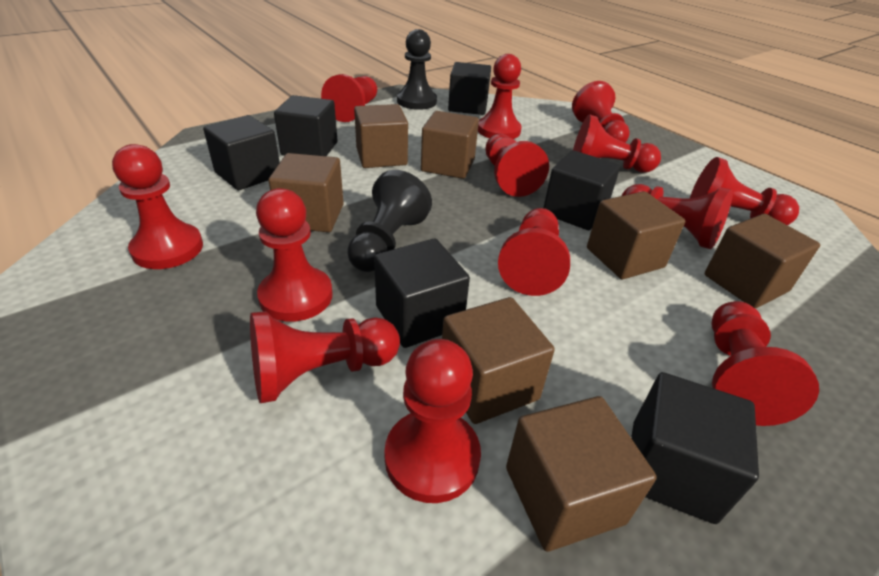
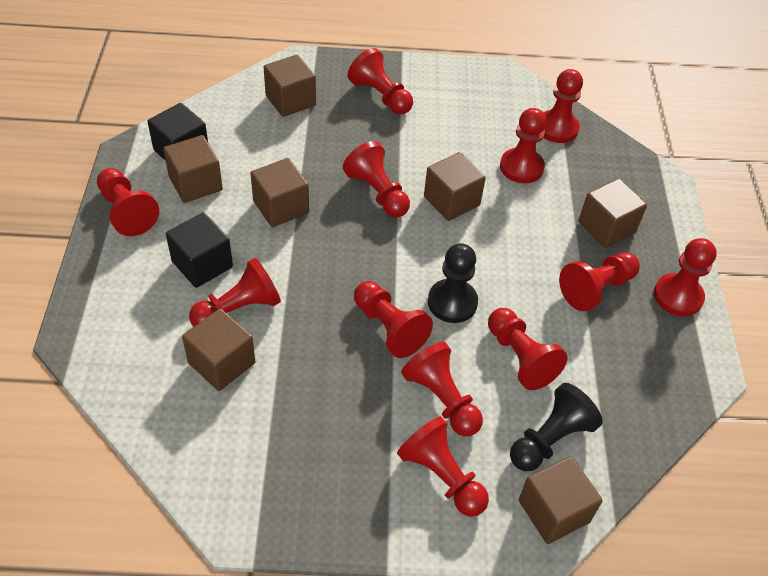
black cube: [203,115,280,190] [274,95,338,156] [374,239,470,348] [448,62,491,115] [544,150,620,230] [631,372,759,524] = 6 -> [147,103,208,161] [166,212,233,288] = 2
red pawn: [112,144,203,269] [250,311,400,403] [256,188,333,322] [321,74,377,122] [384,339,481,503] [478,54,522,139] [486,134,549,197] [498,208,570,296] [572,81,630,143] [573,114,661,173] [621,184,733,249] [690,157,799,225] [711,301,819,426] = 13 -> [97,168,159,236] [189,258,281,326] [343,141,410,218] [348,48,413,114] [354,281,433,358] [397,416,489,517] [401,342,483,436] [488,308,568,390] [500,108,547,183] [543,69,583,143] [559,252,640,311] [654,238,717,316] = 12

